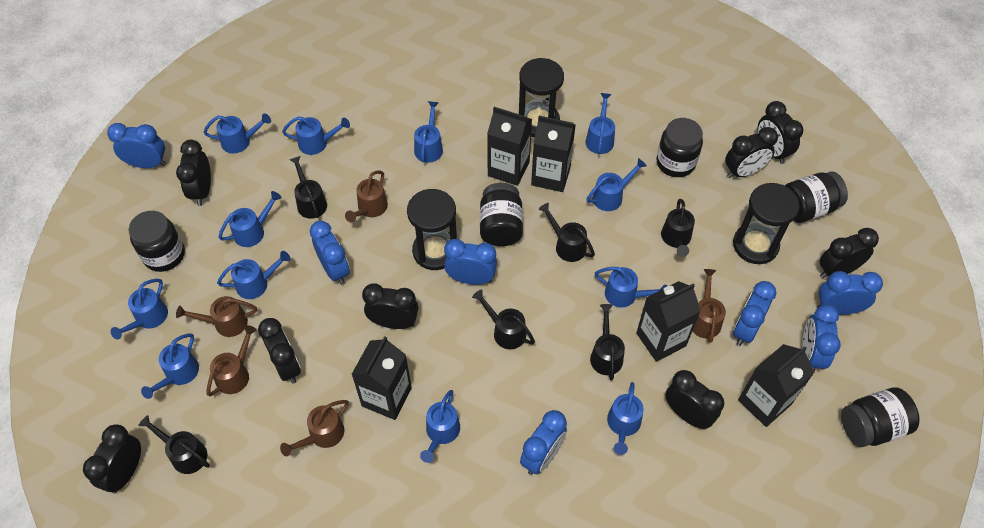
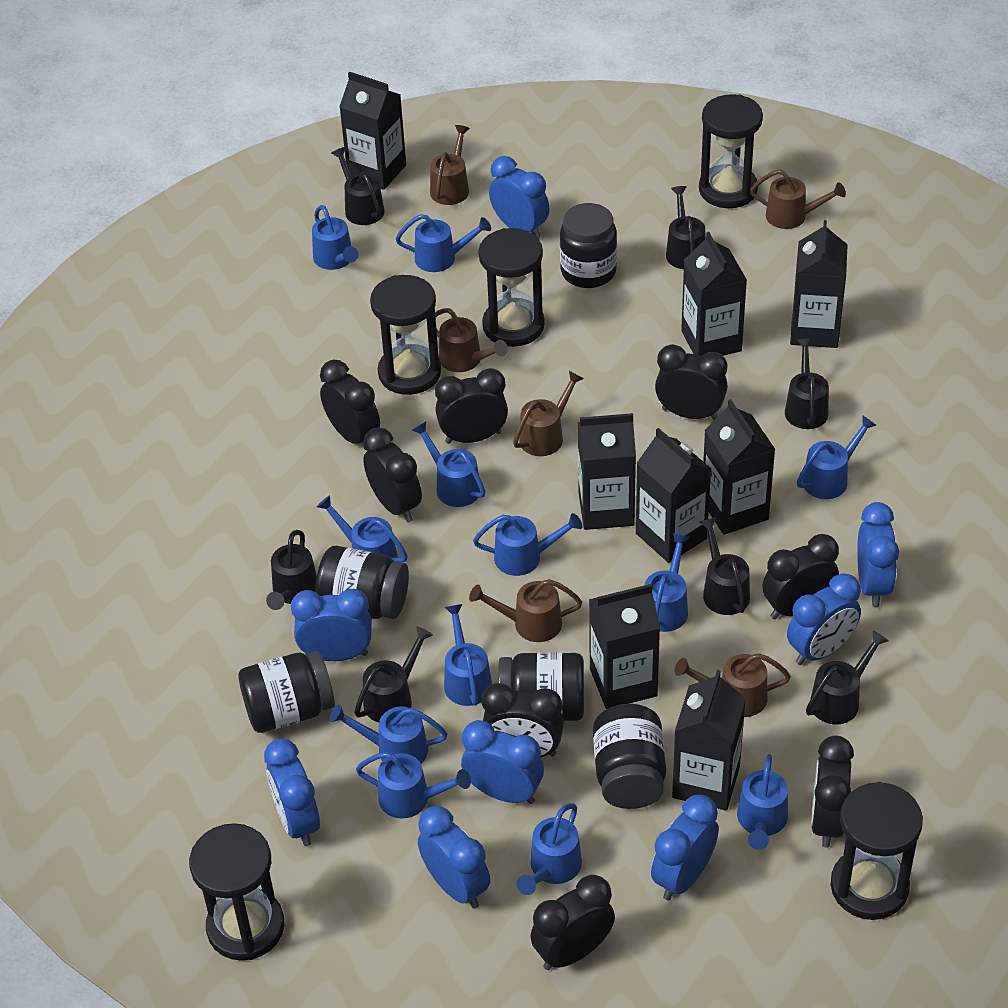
black carton: [351,336,412,420] [487,107,532,186] [531,116,576,192] [636,281,701,362] [738,344,814,427] = 5 -> [339,72,406,190] [578,413,636,530] [589,584,660,709] [636,428,711,563] [672,670,746,811] [681,232,747,356] [703,399,775,535] [790,220,848,348] = 8
black hourglass: [407,189,457,270] [519,58,564,137] [733,183,800,264] = 3 -> [189,823,285,961] [370,275,441,395] [478,228,545,347] [699,94,763,208] [831,782,923,920] = 5
black watering can: [138,415,210,474] [289,156,327,219] [472,290,535,349] [539,203,595,262] [590,304,625,380] [661,199,695,257] = 6 -> [266,530,317,610] [331,147,385,225] [354,626,433,722] [666,186,706,269] [699,517,750,615] [785,339,829,429] [806,630,888,724] = 7
blue clock: [107,123,166,168] [310,221,350,285] [444,239,497,285] [520,410,567,475] [733,281,776,346] [802,304,841,372] [817,271,883,315] = 7 -> [264,739,320,846] [291,589,372,661] [418,806,490,909] [461,720,544,804] [489,156,549,238] [651,795,719,901] [787,573,861,665] [857,502,899,607] = 8
brown watering can: [176,296,257,337] [206,325,257,396] [280,400,349,456] [345,170,388,222] [693,269,726,343] = 5 -> [430,125,470,205] [435,308,508,372] [469,579,582,642] [513,371,584,456] [674,653,791,717] [750,169,846,229] = 6

